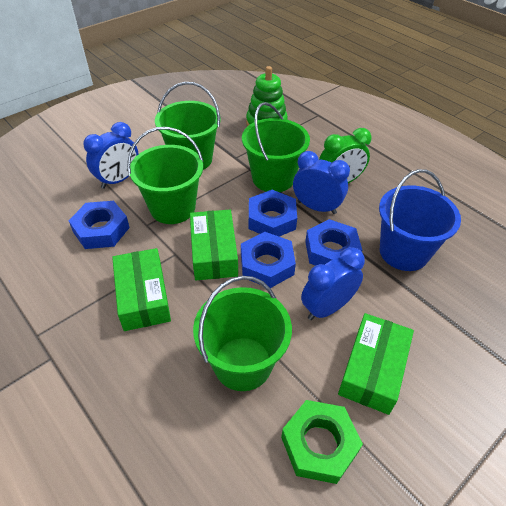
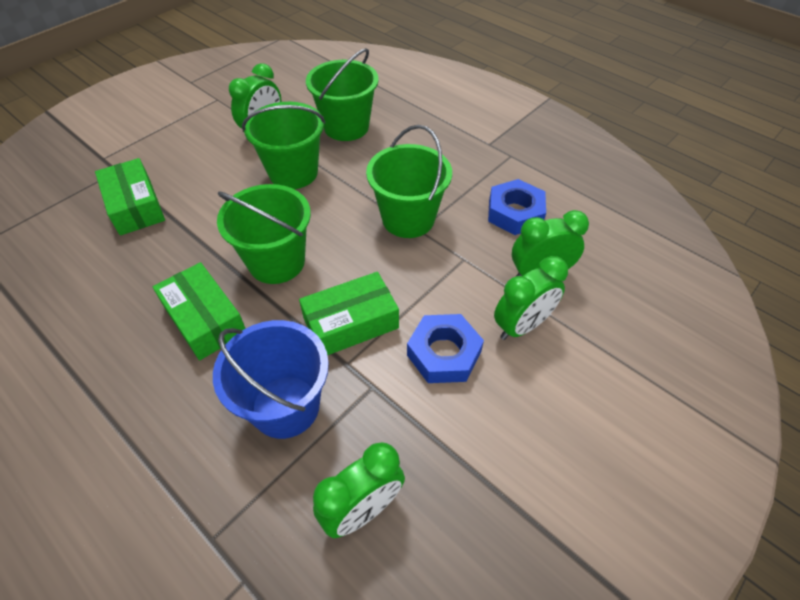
blue clock: [83,122,138,189] [293,151,350,214] [301,247,365,320] = 3 -> none = 0
blue nut: [69,201,130,249] [241,232,296,288] [249,190,297,237] [305,219,362,266] = 4 -> [407,314,484,383] [488,179,546,235] = 2
green clock: [319,128,372,183] = 1 -> [229,63,282,129] [313,442,405,538] [494,256,568,340] [512,210,589,277] = 4
green nut: [281,400,363,484] = 1 -> none = 0
green stacking toy: [246,66,288,126] = 1 -> none = 0

